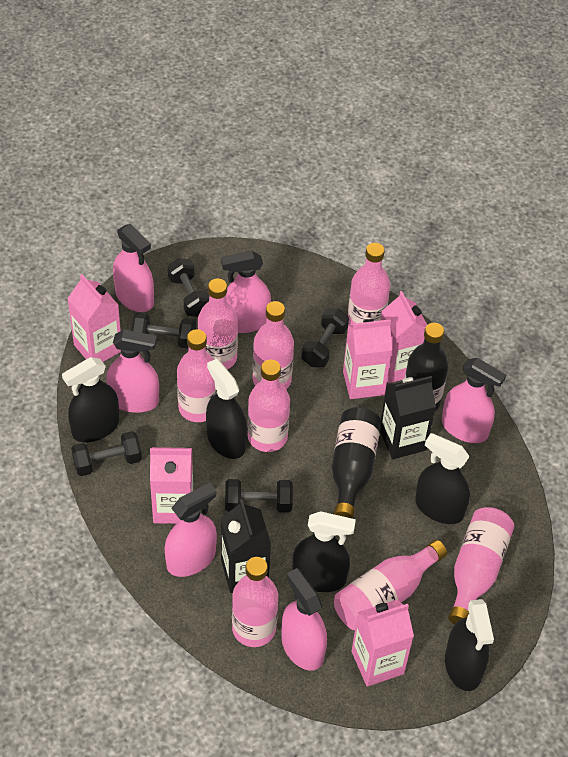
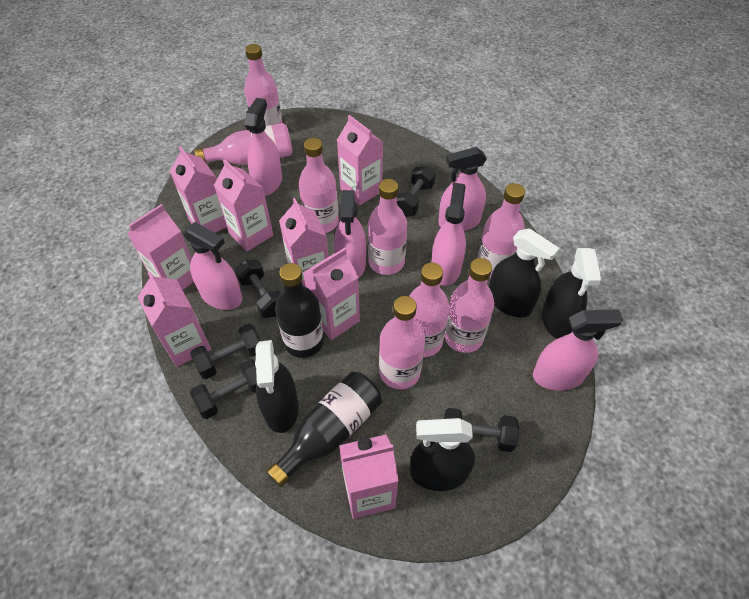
black carton: [221,499,271,593] [380,376,436,459] = 2 -> none = 0
black spray bottle: [62,357,119,442] [206,359,247,459] [293,511,356,592] [415,433,470,524] [445,599,494,691] = 5 -> [255,340,299,433] [410,418,475,491] [489,228,560,318] [542,248,602,339] = 4
pink carton: [67,274,121,362] [150,447,193,524] [343,319,392,399] [352,600,414,686] [381,291,427,383] = 5 -> [127,204,194,290] [138,272,211,367] [170,146,227,233] [214,159,273,251] [279,198,328,286] [303,248,360,340] [337,115,384,206] [339,435,399,519] = 8

